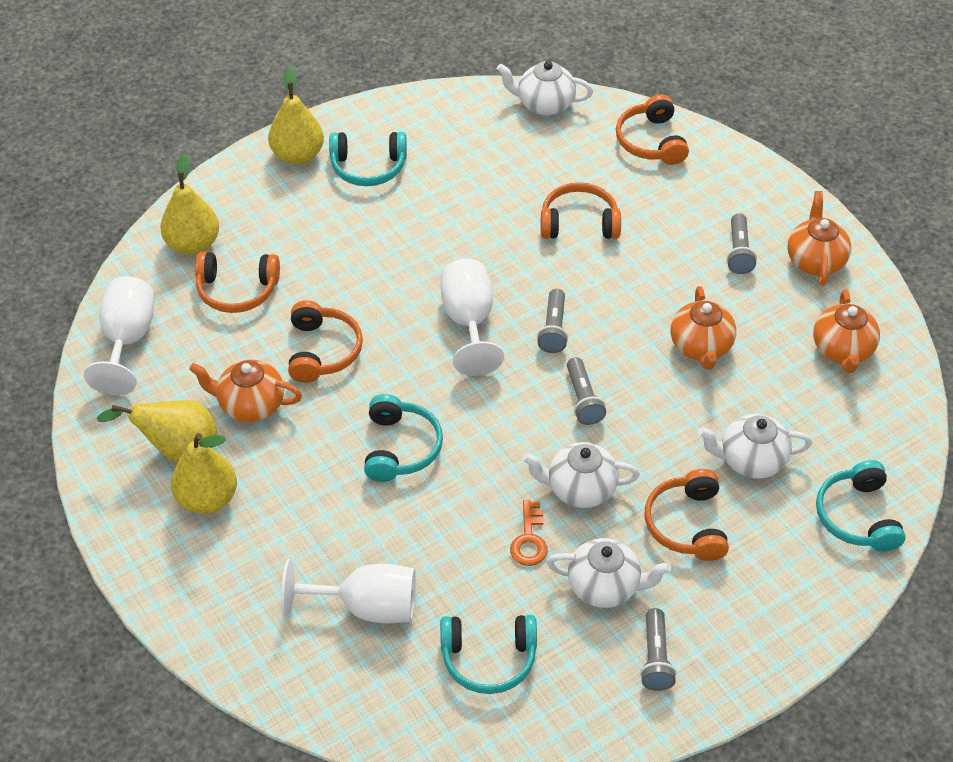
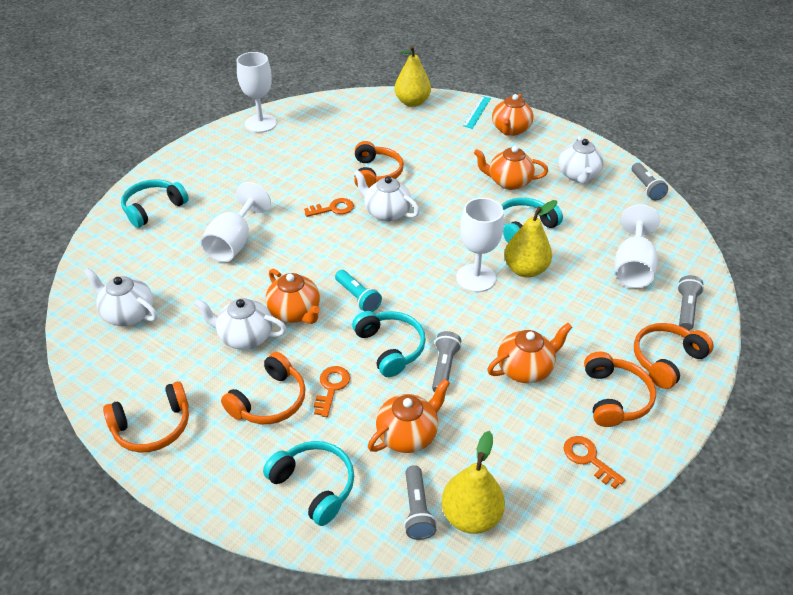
orange key: [510,500,548,566] = 1 -> [304,198,354,217] [314,366,350,417] [564,436,625,489] = 3
orange teapot: [189,360,302,422] [671,286,736,370] [787,191,851,285] [813,289,880,373] = 4 -> [266,269,320,324] [368,379,450,453] [474,146,548,190] [487,323,573,383] [492,94,534,136] = 5
turquoise flashlight: none = 0 -> [335,270,382,312] = 1
turquoise ruler: none = 0 -> [463,96,491,129] = 1
white goblet: [84,276,155,395] [281,559,416,623] [441,259,504,376] = 3 -> [200,182,271,262] [237,52,277,133] [456,198,504,292] [615,205,660,288] = 4
yellow pear: [96,400,217,463] [161,153,219,255] [171,433,237,514] [268,66,324,165] = 4 -> [395,46,431,107] [441,431,505,534] [504,200,557,278] = 3

